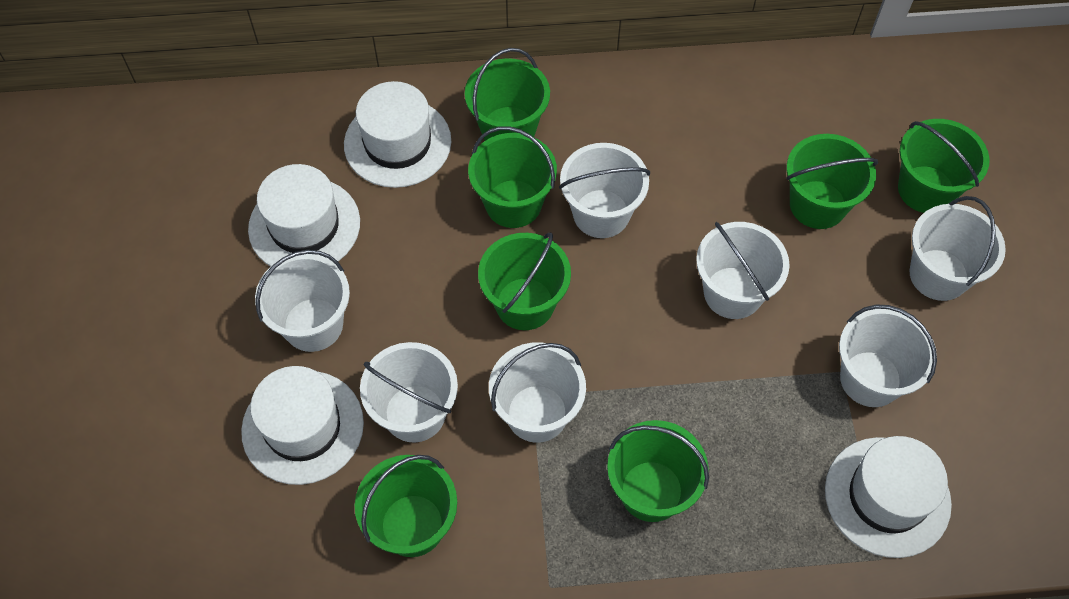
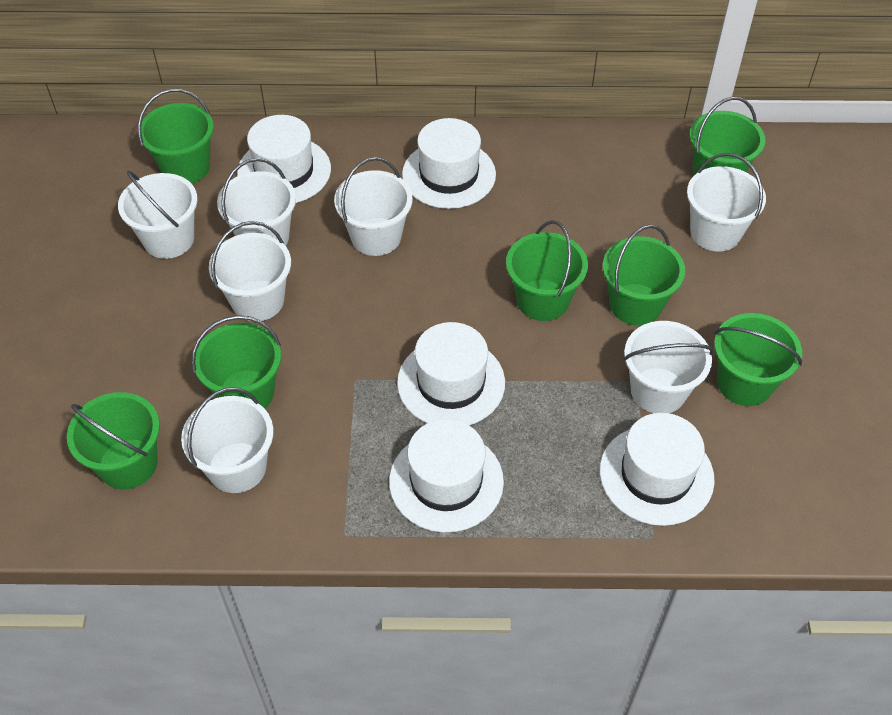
white hat: [241,366,364,485] [248,164,360,266] [344,81,451,188] [825,436,952,558] = 4 -> [237,115,331,203] [389,419,504,533] [397,322,505,425] [402,118,496,209] [600,413,715,526] = 5

